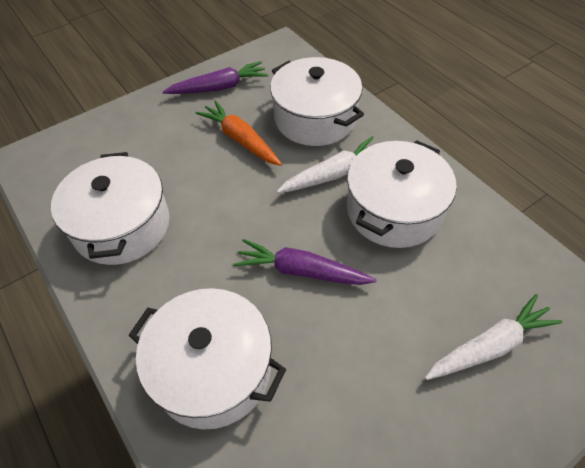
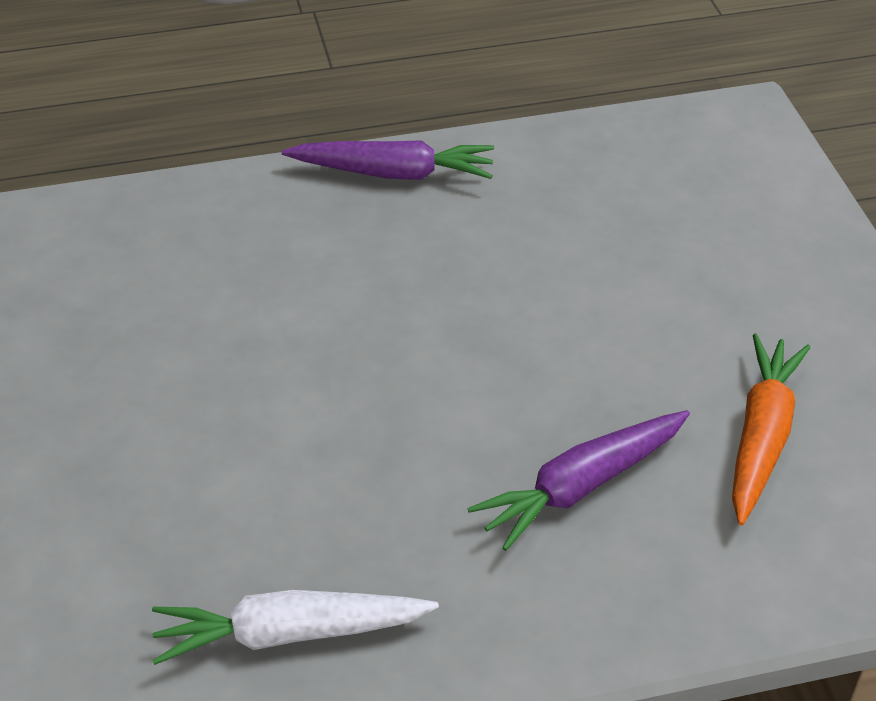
white carrot: [277,136,374,193] [425,294,562,380] = 2 -> [152,590,439,665] = 1
white pot: [51,152,170,265] [129,288,286,429] [270,57,364,146] [347,140,457,248] = 4 -> none = 0

